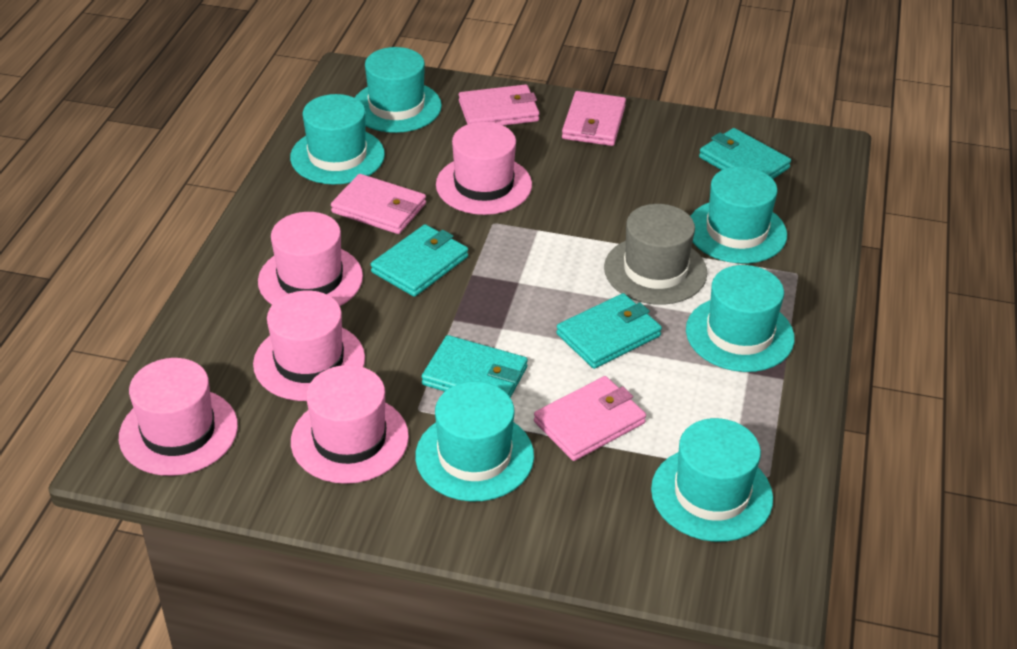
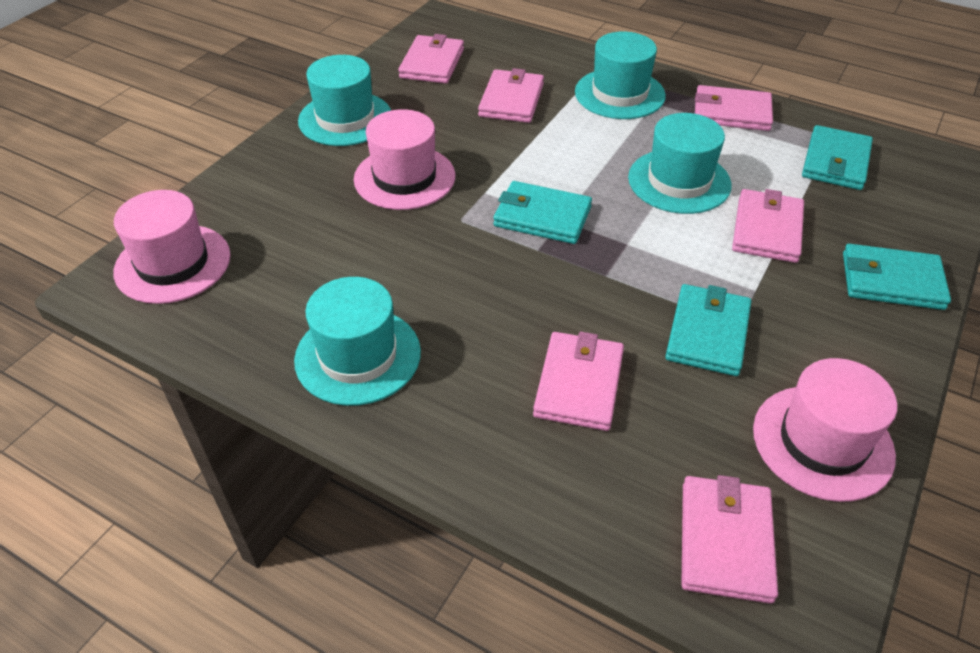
grey hat: [604,204,707,305] = 1 -> none = 0
pink hat: [119,358,238,476] [253,291,365,401] [258,212,363,306] [291,365,409,484] [436,122,532,215] = 5 -> [114,190,231,304] [354,109,455,210] [753,358,897,502] = 3
pink wallet: [331,174,426,234] [459,84,539,125] [534,376,646,461] [562,91,626,146] = 4 -> [398,34,464,84] [478,68,544,123] [533,332,624,431] [681,475,778,604] [695,85,773,131] [732,189,804,263] = 6
turquoise hat: [290,94,385,184] [355,47,442,133] [415,382,534,501] [651,418,773,542] [686,265,795,372] [690,167,787,263] = 6 -> [294,277,421,406] [298,55,391,146] [575,32,666,119] [628,113,732,214] = 4

